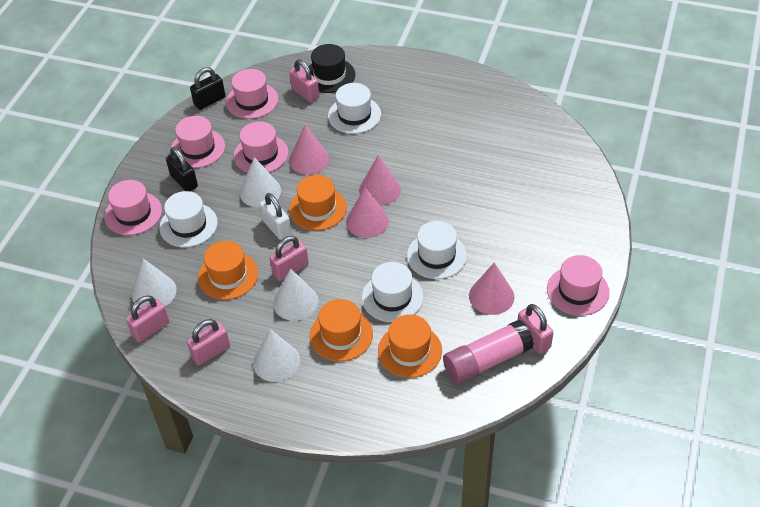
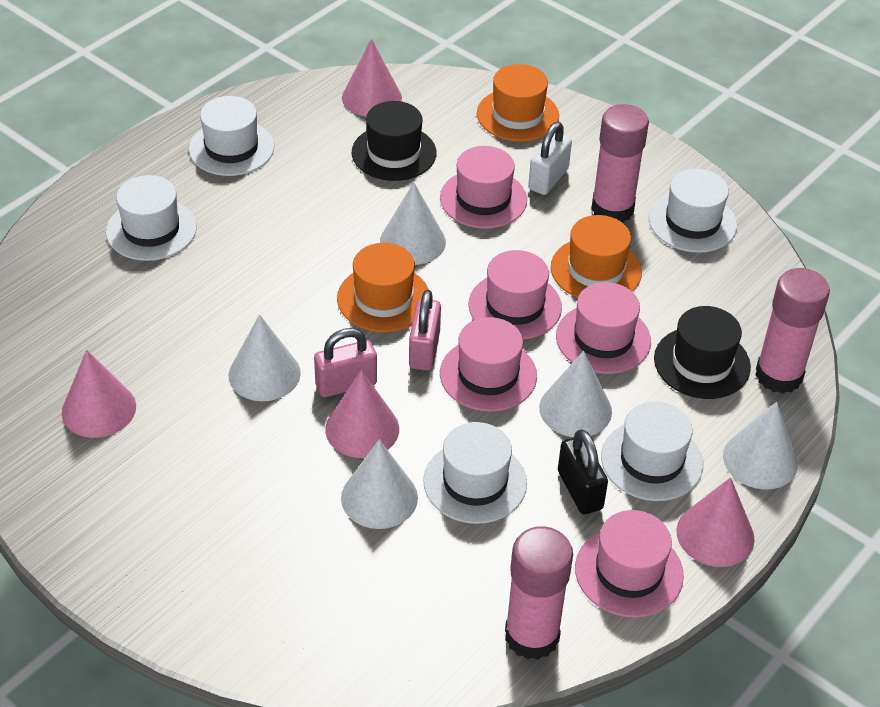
black hat: [308,44,355,93] = 1 -> [352,101,437,181] [654,306,751,399] = 2
black padlock: [166,147,198,191] [190,67,225,110] = 2 -> [558,429,608,514] = 1
orange hat: [198,241,258,300] [289,175,347,231] [310,299,373,361] [378,314,442,378] = 4 -> [337,243,429,332] [477,64,559,142] [551,215,642,298] = 3
pink glue stick: [443,320,534,384] = 1 -> [505,526,573,660] [591,104,649,223] [755,268,830,394] = 3
pink padlock: [126,295,169,342] [187,319,230,365] [270,236,309,281] [289,59,320,103] [518,304,554,354] = 5 -> [314,328,377,397] [409,290,441,371] = 2
white cone: [132,259,177,308] [240,157,281,207] [253,329,300,382] [273,269,319,321] = 4 -> [229,315,301,401] [341,439,418,529] [380,182,446,265] [539,351,612,437] [723,402,798,490] = 5
white hat: [159,191,218,247] [328,83,381,134] [362,262,424,322] [407,221,467,279] = 4 -> [106,175,197,261] [189,96,274,176] [423,422,527,524] [601,401,703,501] [649,169,737,253] = 5

